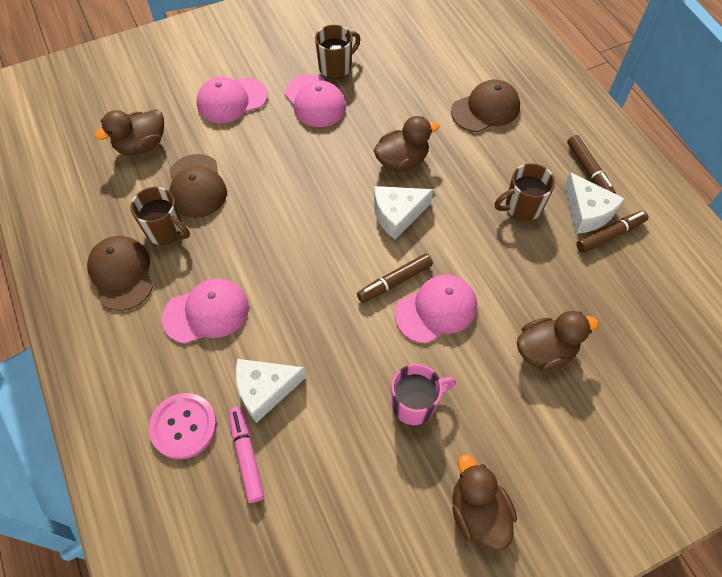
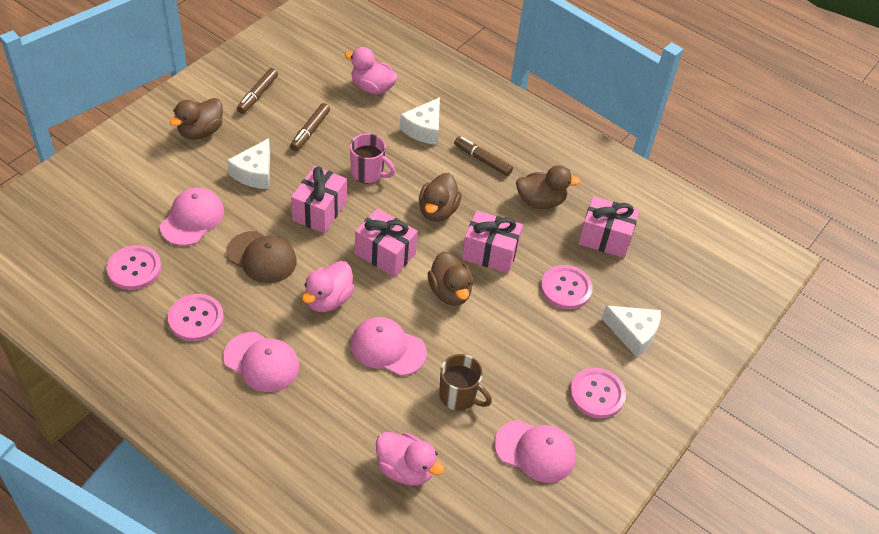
brown cap: [87,236,153,311] [169,154,227,218] [451,79,520,132] = 3 -> [226,231,297,283] = 1
brown mug: [130,187,190,245] [315,25,360,79] [495,163,555,221] = 3 -> [439,354,492,411] = 1
pink button: [149,393,217,459] = 1 -> [107,245,162,290] [168,294,224,341] [541,265,593,310] [570,368,626,419] = 4
pink duck: none = 0 -> [302,261,354,312] [344,47,398,94] [376,432,444,485] = 3
pink gift: none = 0 -> [291,166,347,233] [355,209,418,277] [462,210,523,273] [578,196,639,258] = 4
pink marker: [228,407,264,503] = 1 -> none = 0

